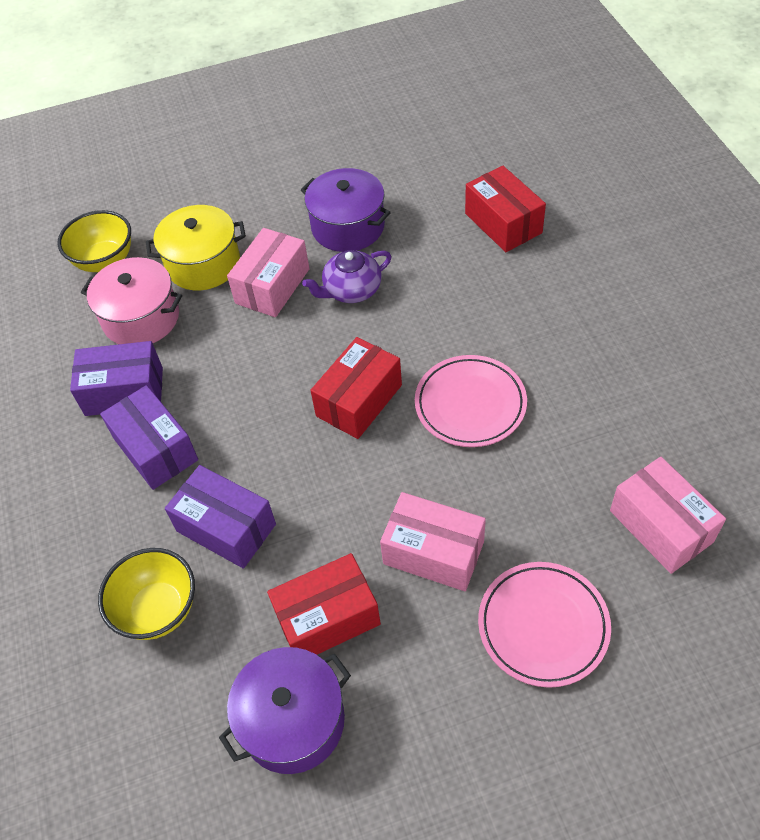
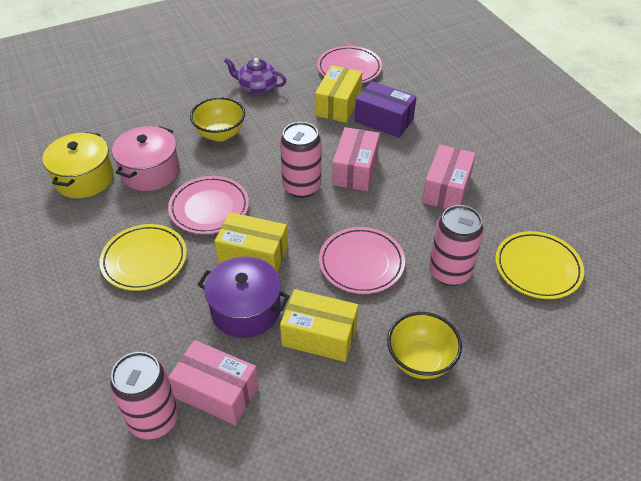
pink can: none = 0 -> [110,352,179,439] [280,122,321,198] [429,205,484,286] = 3
pink plate: [415,355,527,447] [478,562,611,688] = 2 -> [168,176,249,234] [317,46,382,83] [319,227,405,294] = 3
purple box: [70,341,163,416] [100,385,198,490] [165,465,276,569] = 3 -> [355,81,416,138] = 1
purple pot: [219,647,351,774] [301,168,391,252] = 2 -> [197,256,290,338] = 1
red box: [267,553,381,655] [310,337,402,439] [465,166,546,252] = 3 -> none = 0
yellow box: none = 0 -> [215,212,288,272] [280,289,358,362] [315,65,362,123] = 3
yellow plate: none = 0 -> [99,224,187,291] [495,231,584,299] = 2

